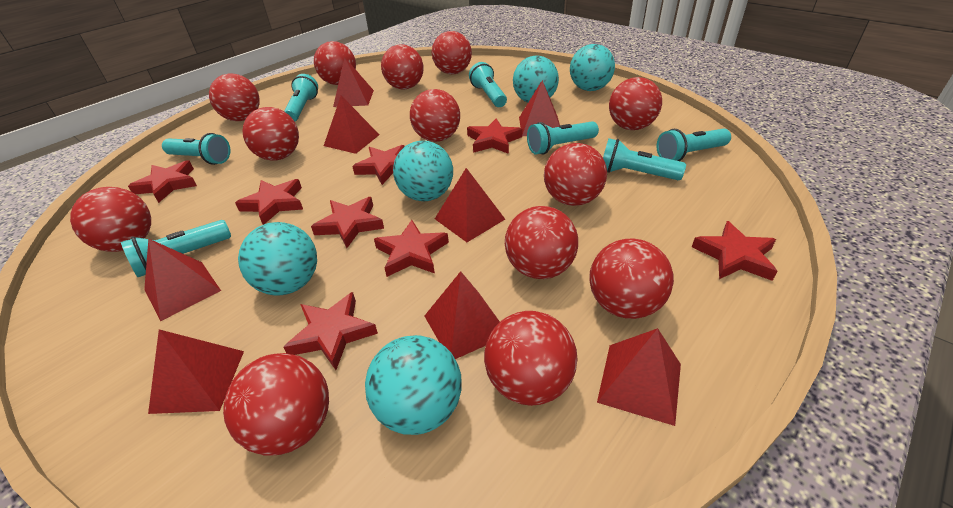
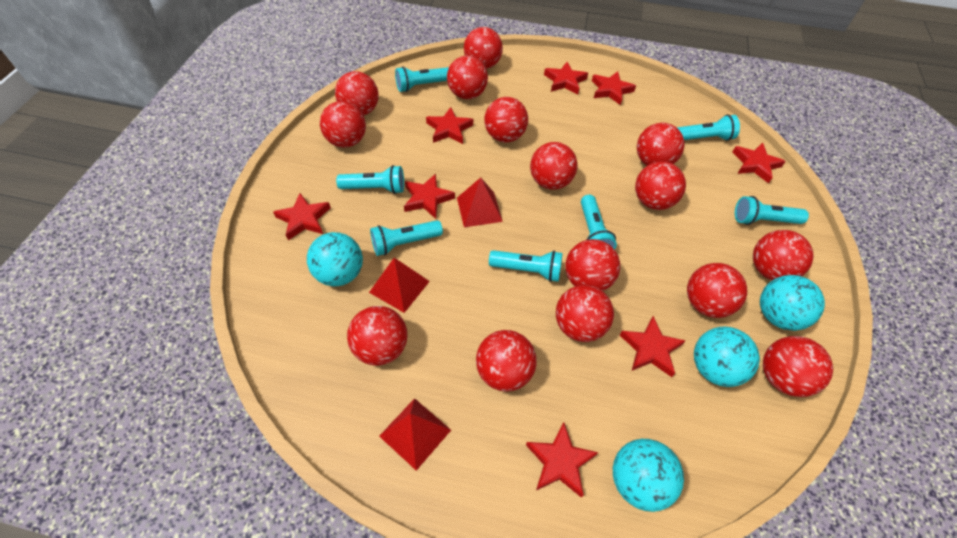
red ball: [70,187,151,252] [209,73,260,121] [223,353,329,456] [242,107,299,161] [314,41,356,85] [381,45,424,90] [410,89,460,142] [432,31,472,74] [484,311,578,406] [505,206,578,279] [544,143,607,206] [589,238,674,319] [609,77,662,130] = 13 -> [320,101,366,148] [335,71,379,116] [347,306,407,366] [447,56,488,99] [464,27,503,69] [476,330,536,392] [484,97,528,143] [530,142,577,190] [556,285,614,342] [565,239,620,291] [635,161,686,210] [637,123,684,166] [687,263,747,318] [753,230,814,280] [763,336,833,397] = 15
red pyramid: [144,238,221,321] [148,329,244,414] [324,96,379,154] [333,57,374,107] [425,271,500,359] [435,168,505,242] [519,80,560,136] [597,328,681,426] = 8 -> [369,258,430,313] [379,398,451,471] [457,177,503,227] = 3
turquoise ball: [238,222,317,295] [365,335,462,435] [393,141,453,201] [513,55,559,103] [570,44,615,91] = 5 -> [307,232,363,286] [613,439,684,512] [694,327,760,387] [760,275,825,331] = 4

